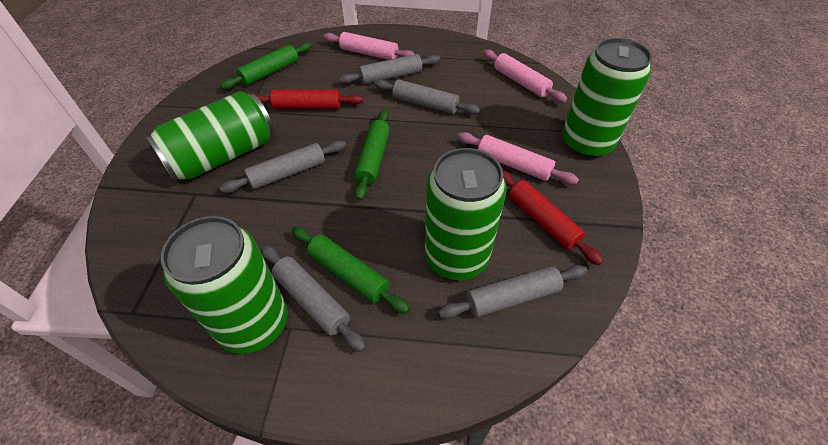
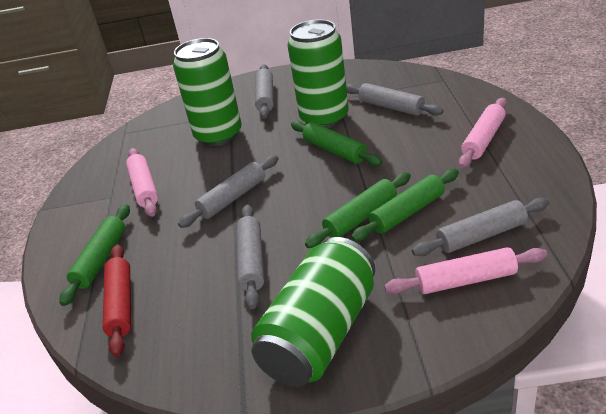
green can: [146,91,274,182] [161,216,287,354] [425,148,507,280] [562,38,652,158] = 4 -> [173,38,242,146] [251,237,375,387] [287,19,349,128] = 3
green rolling pin: [220,42,312,89] [292,226,410,314] [355,109,390,201] = 3 -> [59,204,130,306] [291,121,382,166] [305,172,411,248] [351,169,459,241] = 4
red rolling pin: [255,89,363,109] [503,170,603,265] = 2 -> [103,244,131,357] = 1

